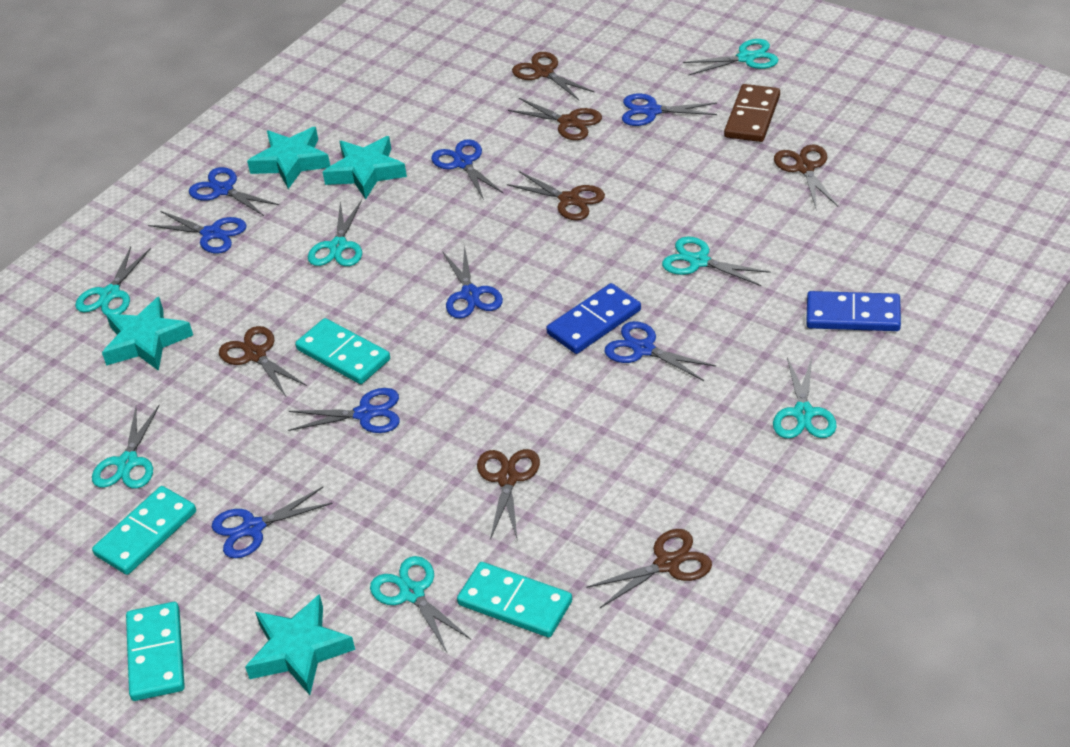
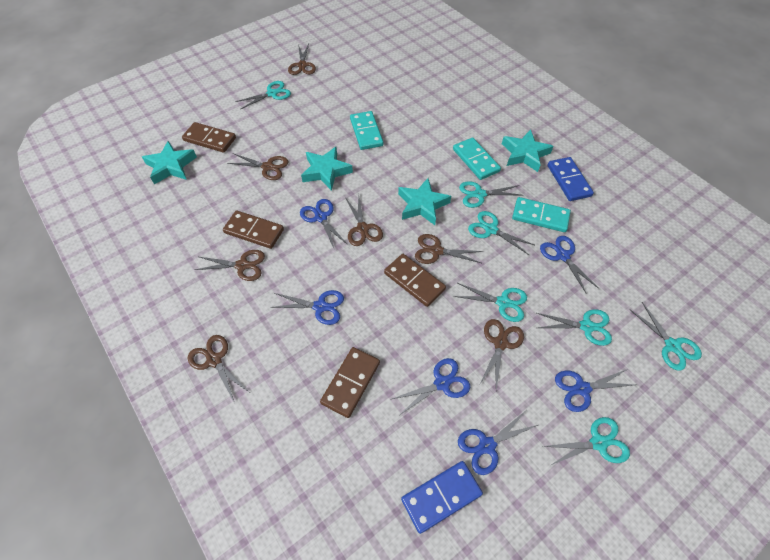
blue scissors: [148,211,247,253] [189,167,279,216] [212,487,333,558] [288,388,400,433] [431,139,504,200] [443,245,503,319] [604,321,716,381] [622,93,717,126] = 8 -> [270,290,344,325] [300,199,348,250] [392,358,470,415] [458,411,538,475] [540,236,599,294] [555,370,634,412] = 6
brown domino: [724,84,780,142] = 1 -> [182,122,236,153] [223,210,284,249] [320,347,380,418] [384,254,446,307] = 4
turquoise domino: [92,486,196,575] [126,602,185,701] [295,318,390,384] [457,562,572,637] = 4 -> [350,111,384,150] [453,138,501,180] [512,197,571,232] = 3

